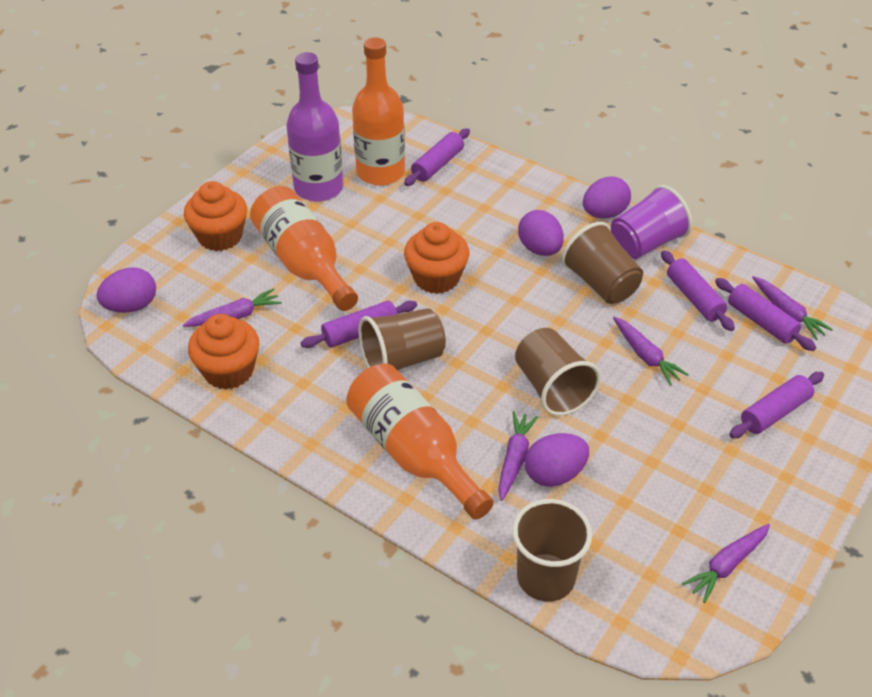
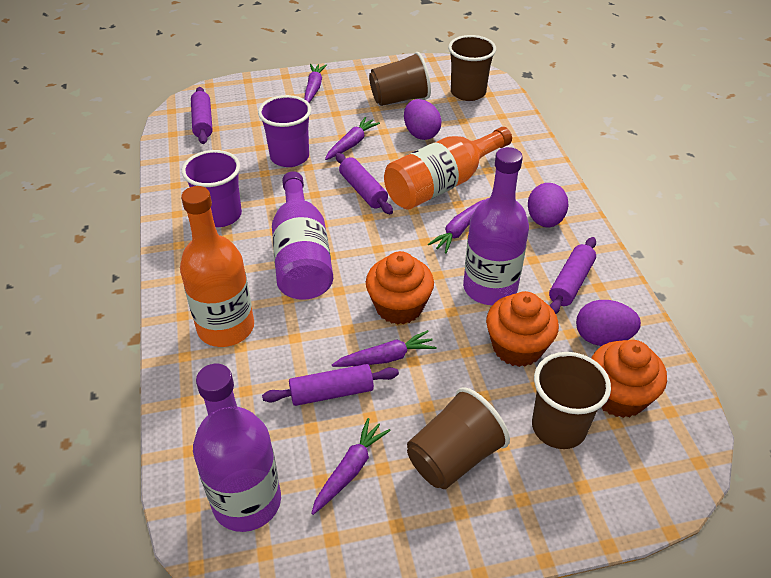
orange bottle: [250,186,358,311] [346,364,494,520] [352,38,405,186] = 3 -> [180,186,254,347] [384,127,512,210] = 2
purple bottle: [287,52,343,202] = 1 -> [193,364,281,532] [272,171,333,300] [463,147,529,305] = 3
purple cup: [611,185,692,259] = 1 -> [182,150,242,227] [258,95,311,167] = 2
purple egg: [96,267,156,313] [518,210,564,256] [525,433,589,487] [583,176,631,219] = 4 -> [404,99,441,140] [528,183,569,227] [576,300,641,346] = 3
purple rolling pin: [301,301,417,348] [404,128,470,186] [661,251,735,331] [715,278,816,351] [729,372,824,438] = 5 -> [191,87,213,144] [262,364,399,406] [336,153,393,214] [549,237,596,314] = 4

